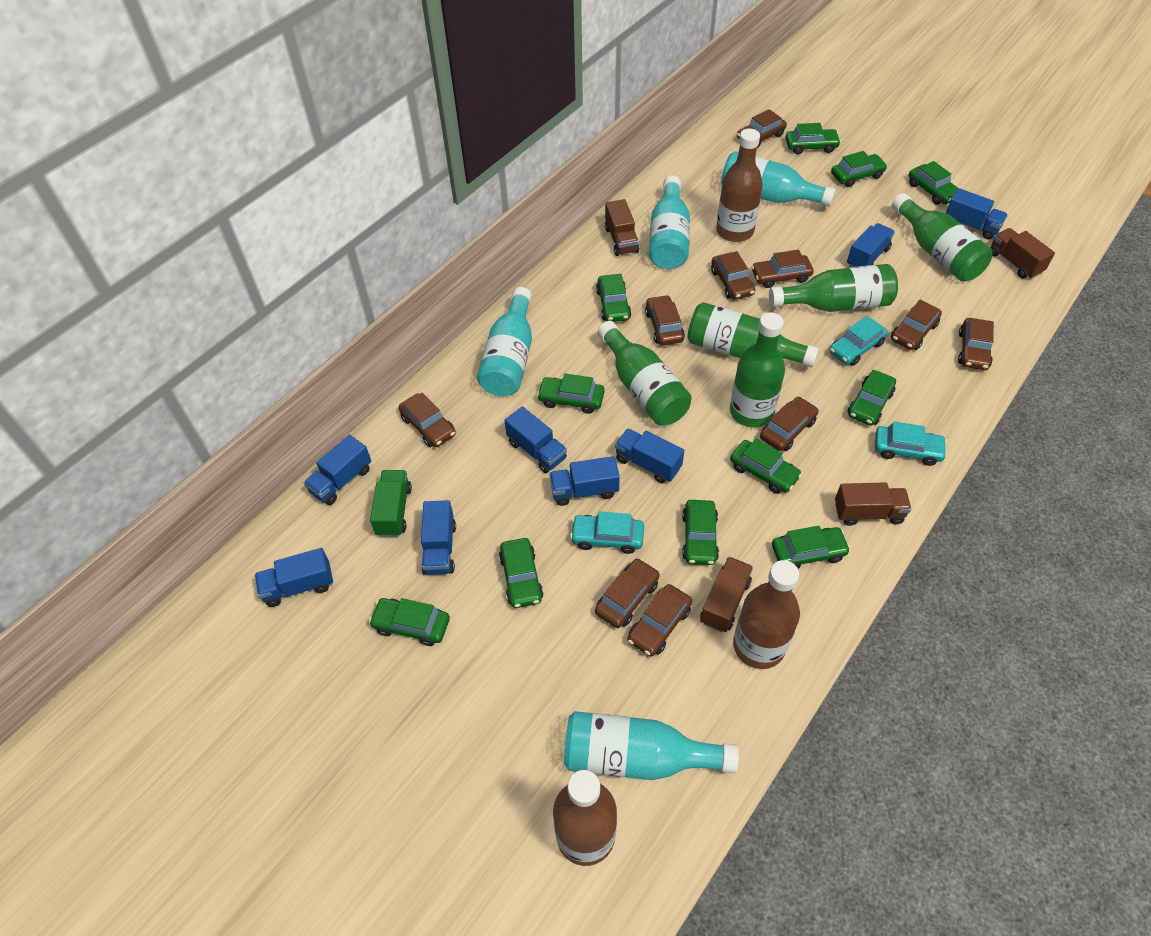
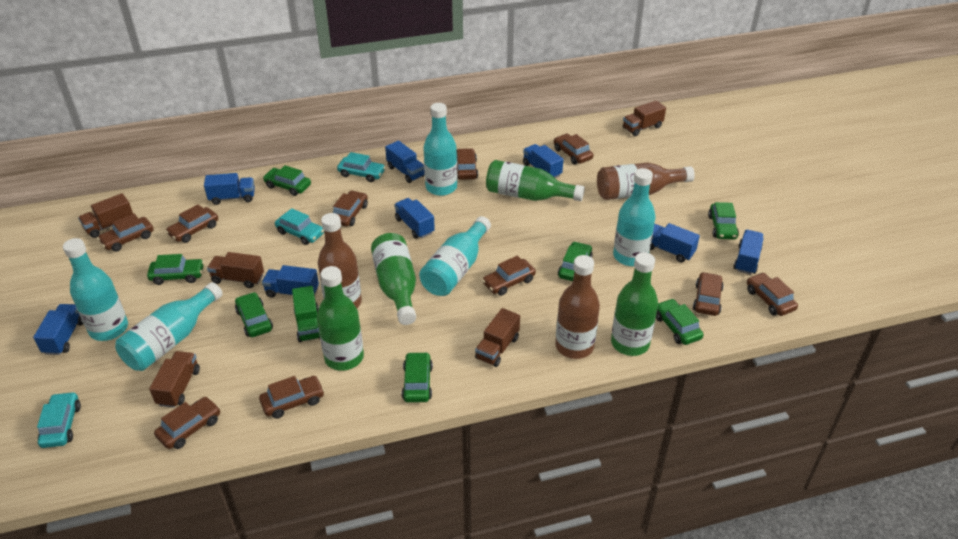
brown truck: [605,199,639,256] [700,557,753,632] [835,482,912,526] [991,228,1055,279] = 4 -> [78,193,133,238] [149,351,200,408] [207,252,264,288] [475,308,520,367] [623,100,666,136] = 5
green bottle: [597,321,692,425] [687,302,819,368] [730,312,785,427] [769,264,898,312] [892,193,992,281] = 5 -> [317,266,364,371] [371,233,416,325] [486,160,585,201] [611,252,658,356] = 4
green car: [369,598,450,646] [499,538,544,608] [537,373,605,414] [596,274,631,322] [682,500,719,565] [730,438,802,494] [772,526,851,569] [785,123,841,154] [831,151,888,187] [848,370,896,426] [908,161,959,205] = 11 -> [147,254,204,285] [235,292,273,337] [263,165,311,196] [402,352,433,403] [558,241,593,281] [656,299,704,345] [708,202,739,240] = 7
turquoise bottle: [477,287,532,396] [564,711,739,780] [649,176,690,269] [721,151,836,207] = 4 -> [63,238,128,341] [115,282,223,371] [419,216,491,296] [423,103,457,196] [613,168,655,266] = 5

